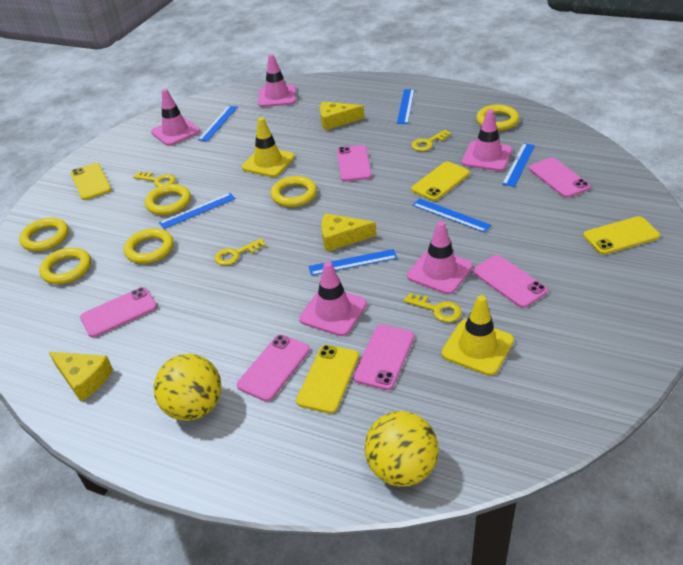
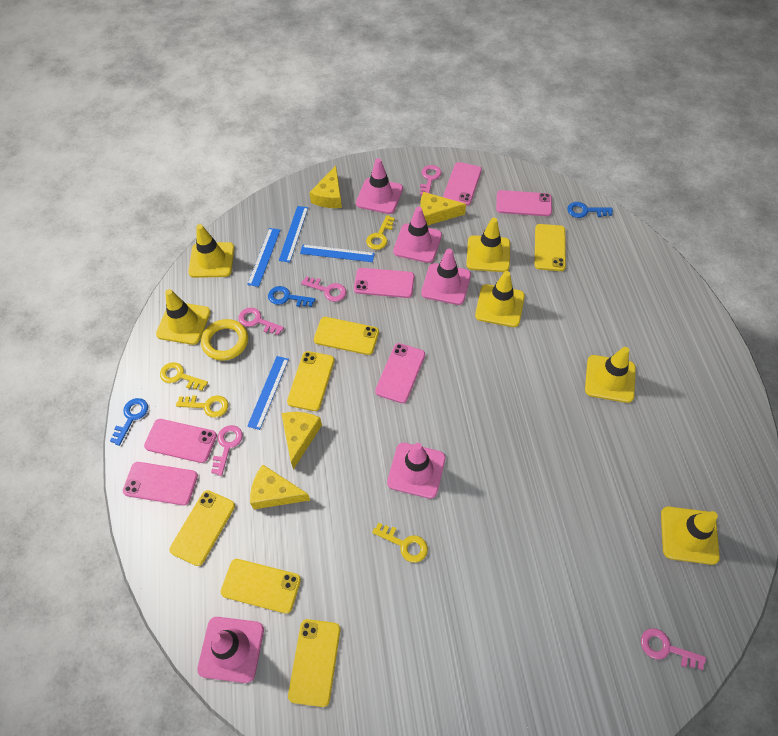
blue key: none = 0 -> [110,398,148,446] [268,286,315,307] [567,202,613,218] = 3
blue ruler: [159,193,236,229] [198,106,238,142] [308,249,397,276] [397,89,415,124] [412,198,491,233] [502,143,535,187] = 6 -> [247,228,280,287] [247,356,289,430] [279,206,308,263] [300,244,375,262] = 4
pink key: none = 0 -> [211,425,243,476] [239,308,284,335] [301,276,347,302] [420,165,441,196] [641,628,706,670] = 5
yellow ball: [154,354,221,421] [365,411,439,487] = 2 -> none = 0
yellow cheese: [49,352,113,402] [320,102,364,130] [321,213,376,252] = 3 -> [250,465,310,509] [281,412,322,470] [309,166,342,208] [420,192,466,226] = 4
yellow phone: [71,163,111,200] [296,345,359,414] [411,161,470,201] [583,216,660,255] = 4 -> [169,490,235,566] [221,559,301,614] [287,351,335,411] [288,619,341,707] [314,317,379,355] [535,224,566,271] = 6
yellow ring: [19,218,69,251] [39,247,91,284] [124,228,174,264] [145,184,191,215] [271,176,317,207] [476,105,519,131] = 6 -> [201,319,248,361] = 1
yellow traffic cone: [242,117,295,177] [441,295,514,376] = 2 -> [156,289,211,345] [188,224,235,278] [466,218,510,272] [475,271,525,327] [585,347,636,403] [661,506,720,565] = 6

